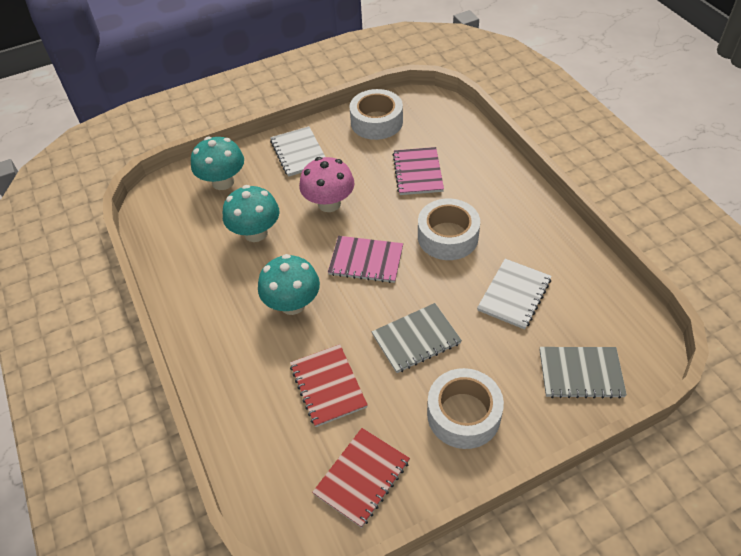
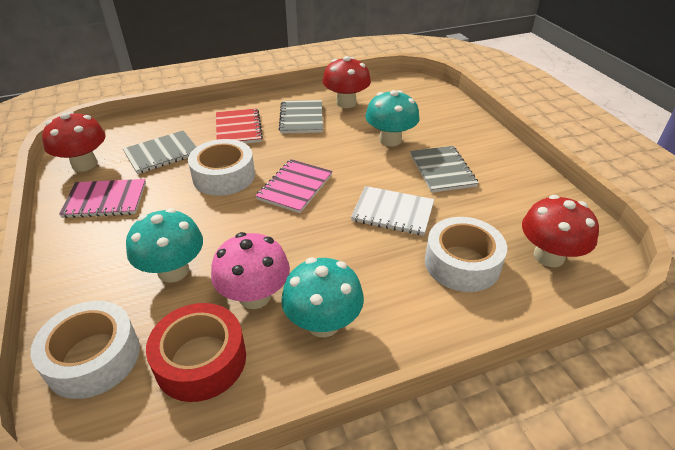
grey notebook: [372,303,462,373] [540,347,627,399] = 2 -> [123,130,196,174] [279,100,323,134] [410,146,479,193] = 3
red mushroom: none = 0 -> [42,112,106,172] [322,56,371,108] [522,195,599,267] = 3
red notebook: [290,344,368,427] [312,428,410,528] = 2 -> [216,108,263,144] = 1
red tape: none = 0 -> [146,303,246,402] = 1
white notebook: [270,126,325,177] [477,259,552,330] = 2 -> [351,186,434,236] = 1

